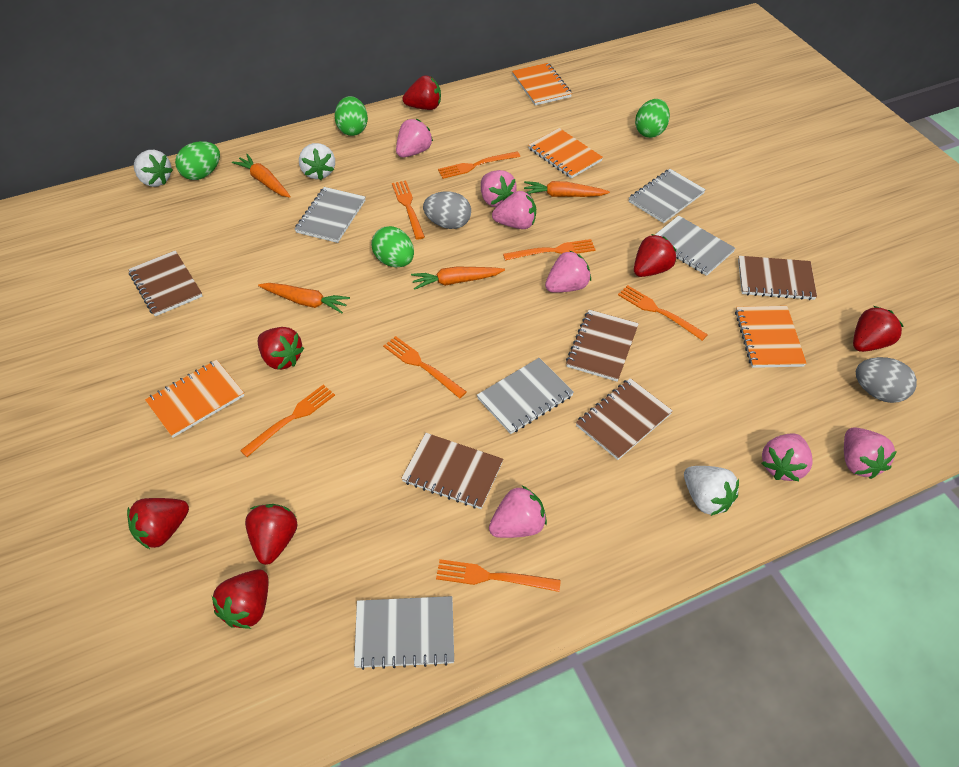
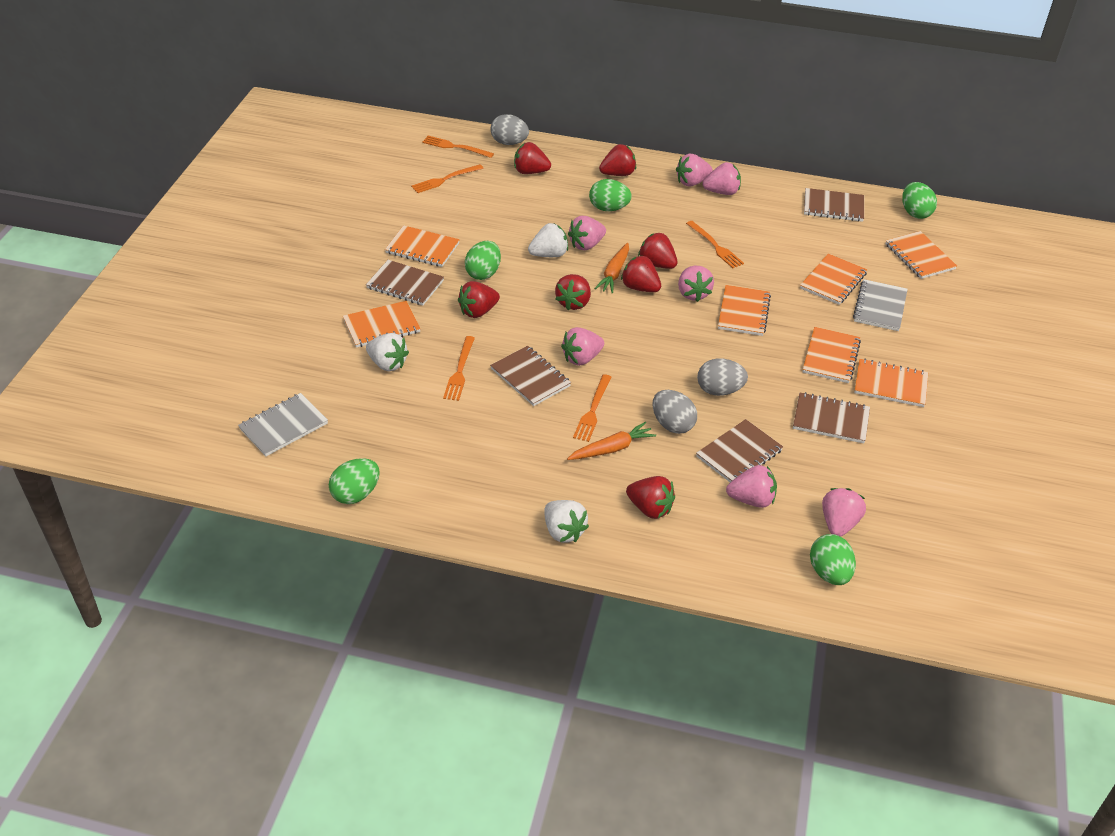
green egg: [175,141,220,180] [335,96,368,136] [371,226,414,267] [635,99,670,138] = 4 -> [329,458,380,504] [465,241,501,280] [589,179,632,211] [810,534,856,585] [902,182,937,219] = 5
grey egg: [423,191,471,229] [856,357,917,403] = 2 -> [491,114,529,145] [653,390,697,434] [697,358,748,396] = 3
grey notebook: [295,187,365,243] [354,596,454,670] [477,358,574,434] [628,169,706,223] [655,215,736,276] = 5 -> [238,393,328,456] [853,279,908,331] = 2
orange carrot: [232,154,291,198] [258,283,350,313] [411,267,505,290] [524,181,610,197] = 4 -> [567,422,656,460] [594,243,629,293] = 2
orange fork: [240,385,335,457] [383,336,467,398] [392,181,425,240] [436,559,561,592] [438,151,520,179] [503,239,596,261] [618,285,708,341] = 7 -> [411,164,484,193] [422,136,494,158] [443,336,475,401] [573,374,612,442] [686,221,744,268] = 5
orange notebook: [145,360,244,438] [512,63,572,105] [528,128,603,179] [735,306,807,368] = 4 -> [343,301,421,348] [385,225,460,267] [718,285,771,336] [800,254,867,305] [803,327,861,383] [854,359,928,407] [885,231,957,279] = 7

